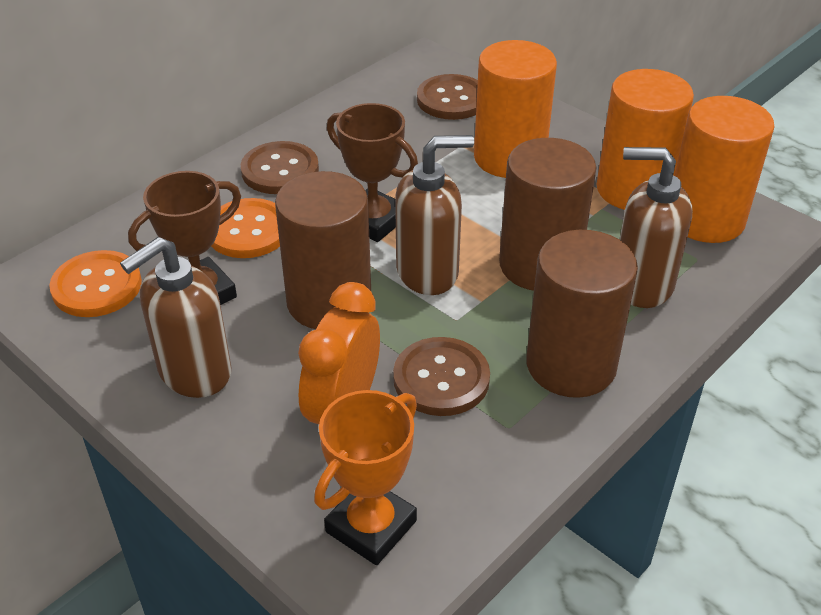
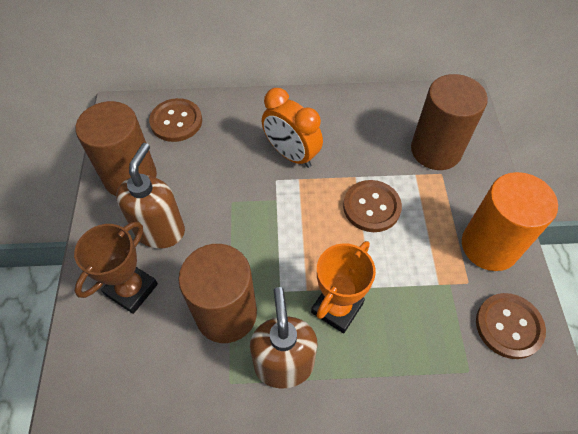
brown soap dispenser: [120,237,231,398] [395,135,474,295] [619,147,692,308] = 3 -> [116,143,185,249] [250,287,317,389] = 2
brown trophy: [128,171,241,305] [327,103,418,242] = 2 -> [74,221,158,314] = 1
orange button: [49,250,142,317] [211,198,280,258] = 2 -> none = 0
orange cylinder: [474,40,557,178] [597,69,694,210] [675,96,775,243] = 3 -> [462,172,558,271] = 1

